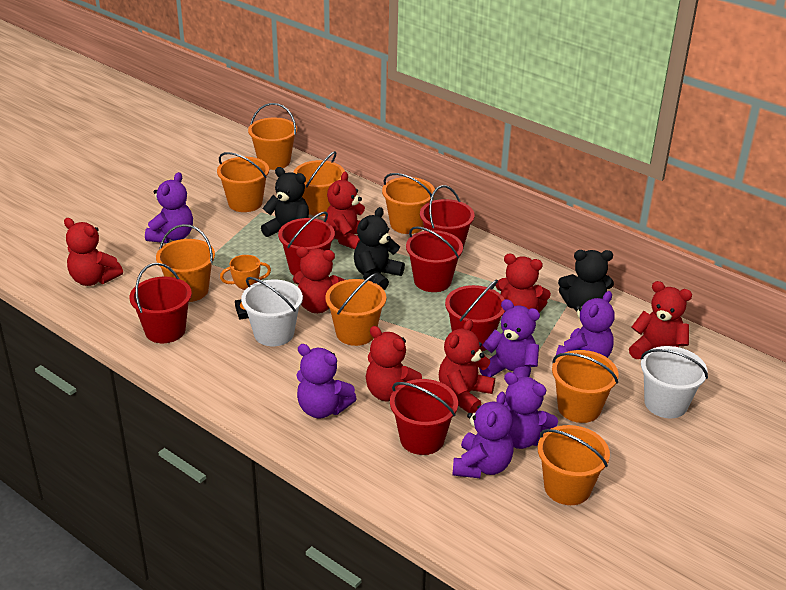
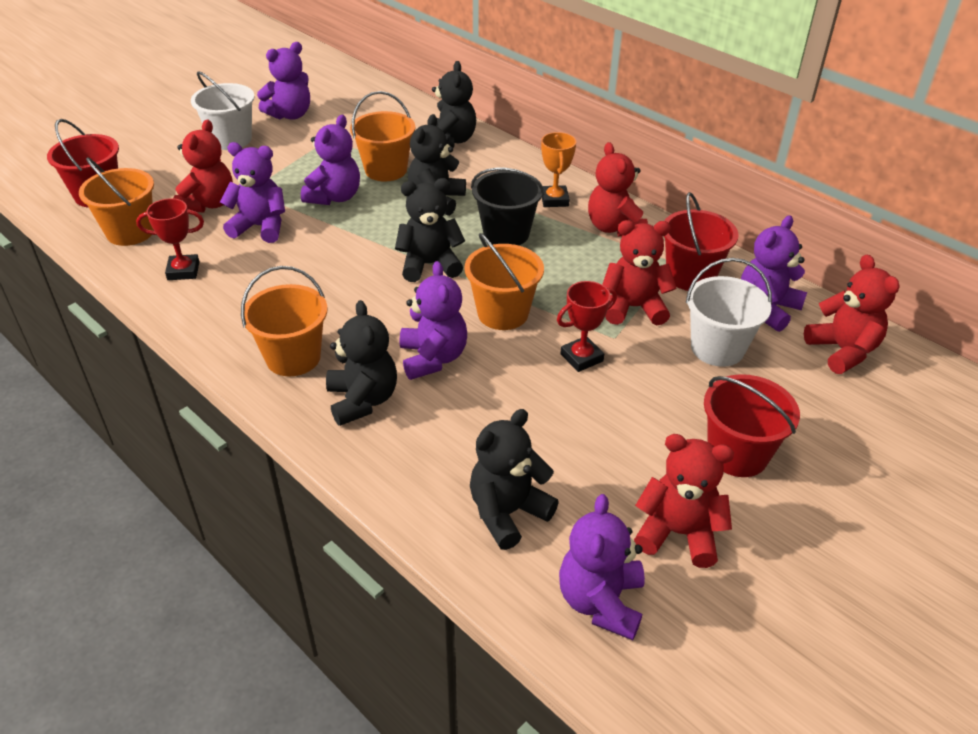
black bucket: none = 0 -> [471,168,544,245] = 1
black teddy bear: [261,167,309,237] [354,207,405,290] [558,250,614,311] = 3 -> [326,300,397,426] [395,178,465,282] [408,114,466,216] [432,61,476,148] [470,409,559,550] = 5
orange bucket: [156,224,215,302] [217,152,269,212] [248,103,297,170] [293,151,345,216] [325,273,386,346] [382,173,435,234] [538,425,610,505] [552,350,619,423] = 8 -> [79,157,154,246] [241,266,328,376] [350,91,415,181] [464,233,544,330] = 4
red bucket: [130,263,192,343] [278,211,335,276] [390,379,458,455] [406,226,463,292] [420,185,474,248] [445,280,505,351] = 6 -> [47,119,119,207] [664,192,739,291] [704,374,800,477] = 3
red teddy bear: [64,218,123,286] [293,247,345,313] [325,172,365,249] [366,326,422,401] [439,319,495,414] [495,254,551,312] [629,281,692,359] = 7 -> [173,119,233,212] [588,142,648,237] [602,220,677,325] [634,434,734,568] [804,255,899,374] = 5
red trophy: none = 0 -> [136,198,204,280] [557,281,617,372] = 2

